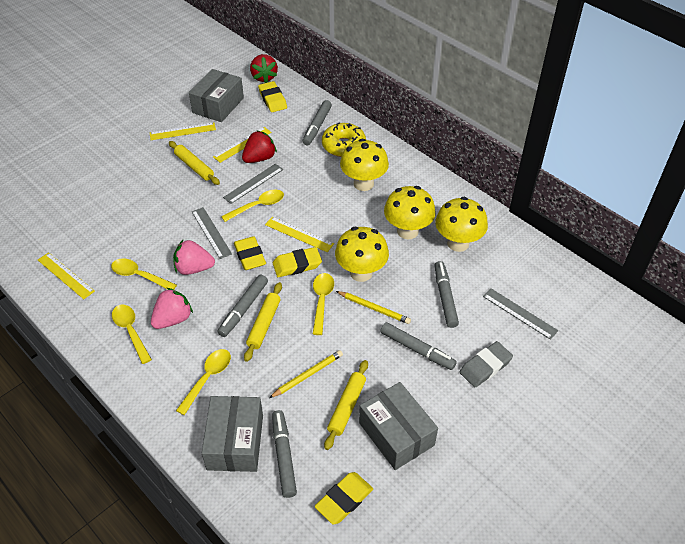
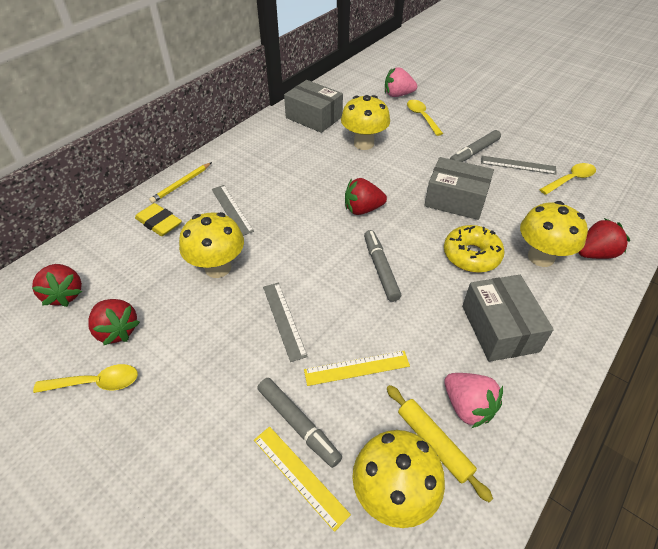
grey eraser: [459,341,513,388] = 1 -> none = 0
grey marker: [217,275,268,337] [272,410,297,498] [303,100,332,145] [380,322,457,370] [434,261,459,328] = 5 -> [257,378,342,468] [364,230,401,302] [450,130,501,162] = 3
red strawberry: [242,130,277,163] [250,54,278,83] = 2 -> [32,264,82,307] [88,299,140,345] [345,178,387,215] [578,218,630,259] = 4
yellow eraser: [234,236,266,270] [258,81,287,112] [273,247,322,277] [315,472,373,524] = 4 -> [135,203,182,236] = 1
yellow pencil: [269,350,343,398] [336,291,411,324] = 2 -> [149,162,212,203] = 1
yellow rolling pin: [169,141,220,185] [244,282,282,362] [324,360,368,450] = 3 -> [387,385,493,502] = 1
yellow ruler: [38,252,95,299] [150,123,216,140] [213,127,271,163] [265,217,334,252] = 4 -> [254,426,351,532] [304,351,410,386] = 2
yellow spoon: [111,258,177,290] [112,305,152,364] [176,349,231,415] [221,189,284,222] [313,273,334,335] = 5 -> [33,364,138,393] [407,100,443,136] [539,163,596,195] = 3

